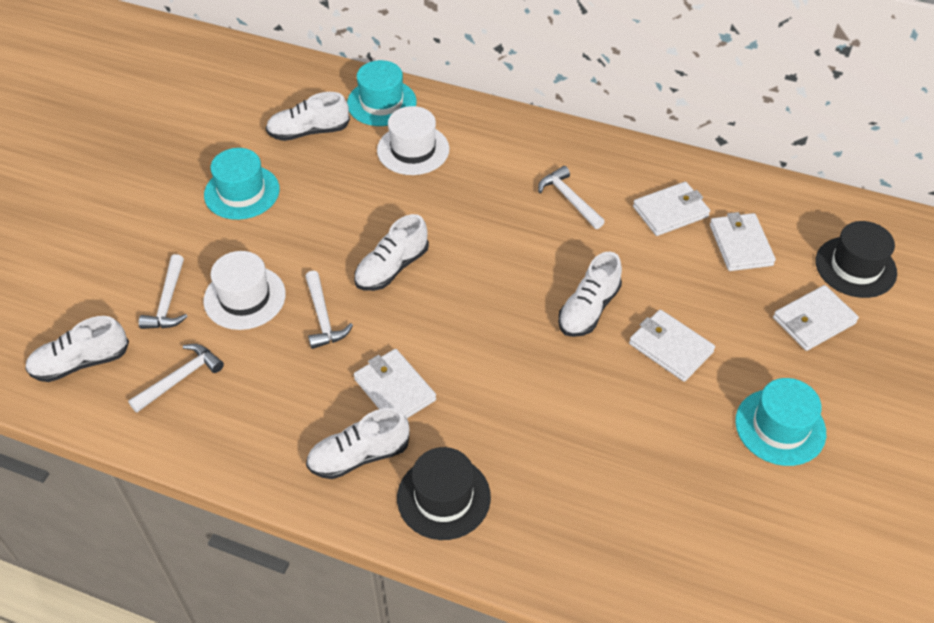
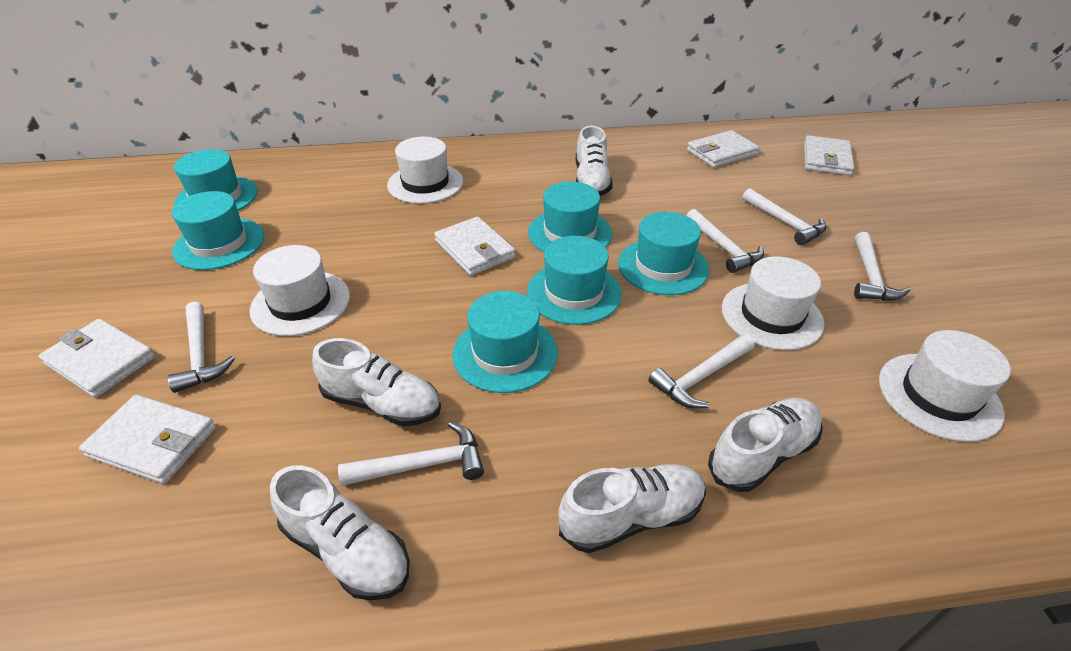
black hat: [397,447,491,540] [816,221,897,298] = 2 -> none = 0
turquoise hat: [204,148,280,220] [347,60,417,126] [735,378,826,466] = 3 -> [172,191,264,270] [174,149,258,211] [453,291,558,393] [527,236,622,325] [528,182,612,252] [618,212,709,295] = 6
white hammer: [128,344,224,413] [139,254,188,329] [305,271,353,349] [538,166,605,229] = 4 -> [168,302,235,393] [338,422,484,486] [648,334,755,408] [686,209,764,273] [742,188,826,245] [854,232,910,301] = 6
white hat: [203,251,286,330] [377,106,449,175] = 2 -> [250,245,350,336] [387,137,463,204] [722,256,824,350] [879,330,1011,442] = 4

